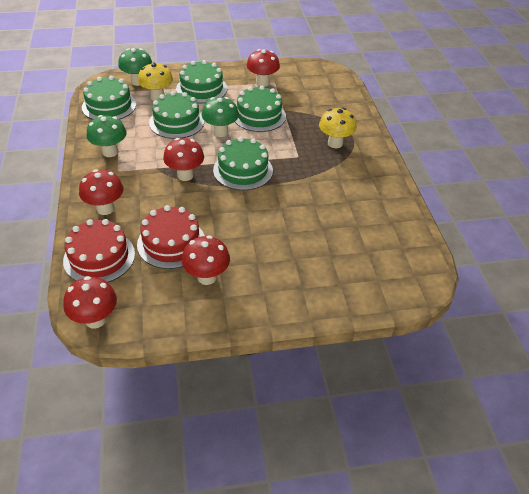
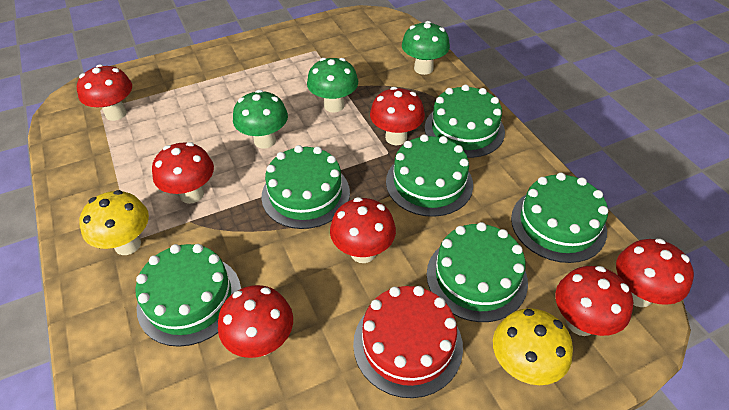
green cake: [82,76,136,120] [149,91,204,139] [176,60,227,103] [213,137,273,190] [235,86,286,132] = 5 -> [135,244,241,347] [261,145,350,229] [386,134,473,217] [425,84,505,158] [427,222,528,322] [511,173,608,263] = 6
red cake: [63,219,135,282] [137,205,205,269] = 2 -> [353,286,463,398] = 1
red mushroom: [63,276,117,329] [79,169,123,215] [163,138,204,181] [182,235,230,285] [247,49,280,87] = 5 -> [77,64,132,121] [152,142,214,204] [218,285,293,358] [330,197,396,263] [370,87,425,145] [555,266,633,336] [616,238,694,307] = 7

